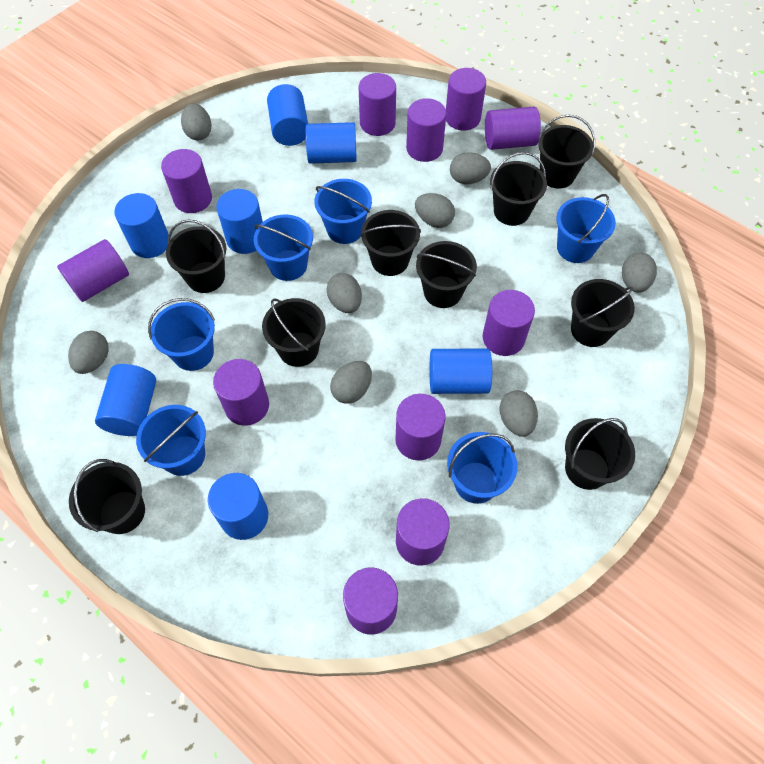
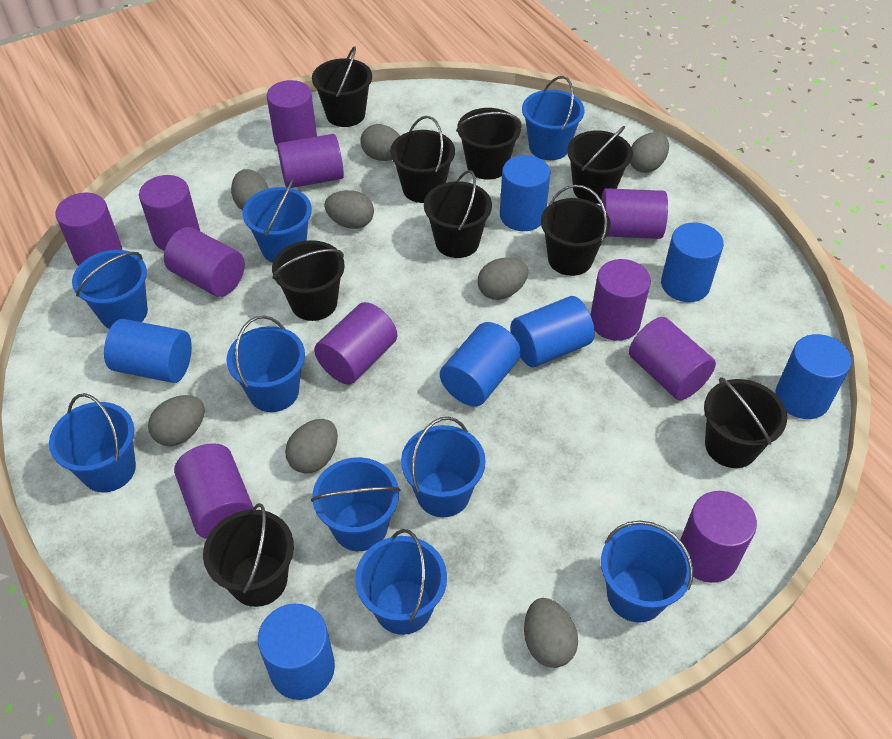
blue bucket: [136,405,206,476] [148,298,215,371] [254,214,313,281] [314,179,372,244] [447,432,518,504] [556,194,616,263] = 6 -> [49,393,136,493] [72,250,148,329] [226,316,305,412] [242,178,312,263] [311,457,401,551] [355,529,447,635] [401,417,486,517] [522,76,584,160] [601,521,693,623] = 9

